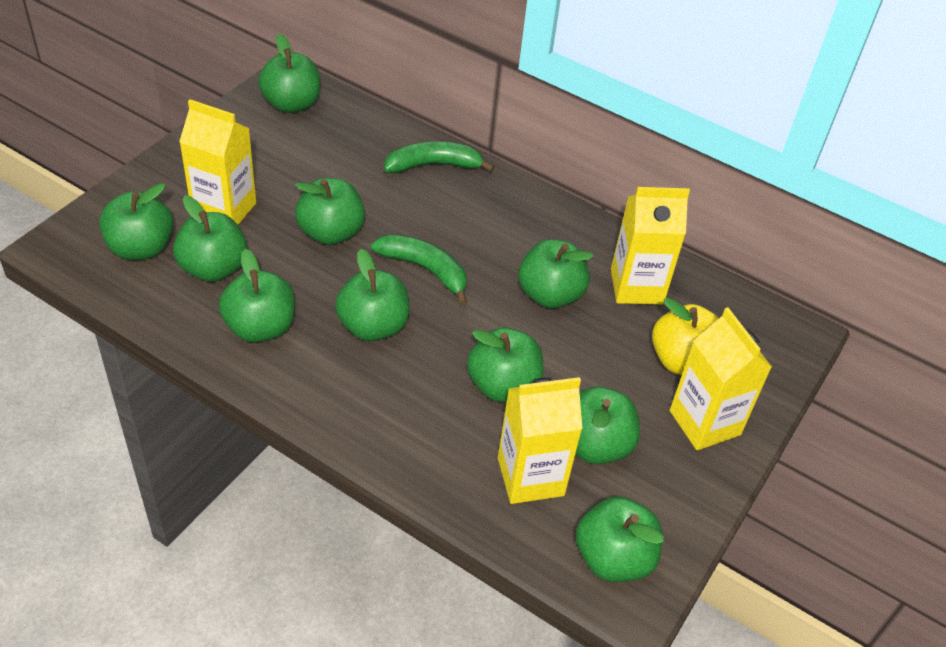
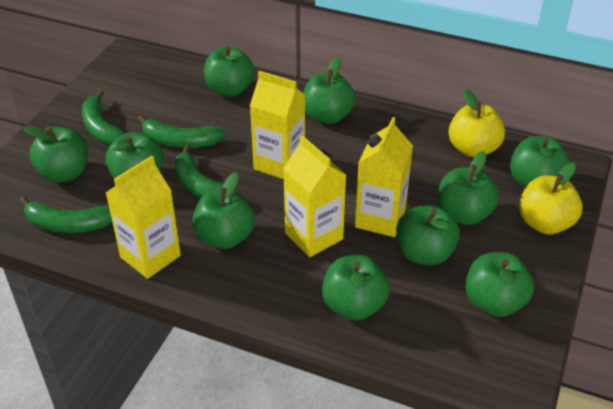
green banana: [370,234,467,305] [384,141,495,173] = 2 -> [19,196,112,233] [82,90,125,146] [137,115,225,148] [174,145,240,198] = 4
yellow apple: [652,298,719,375] = 1 -> [449,89,505,158] [519,162,583,235] = 2

